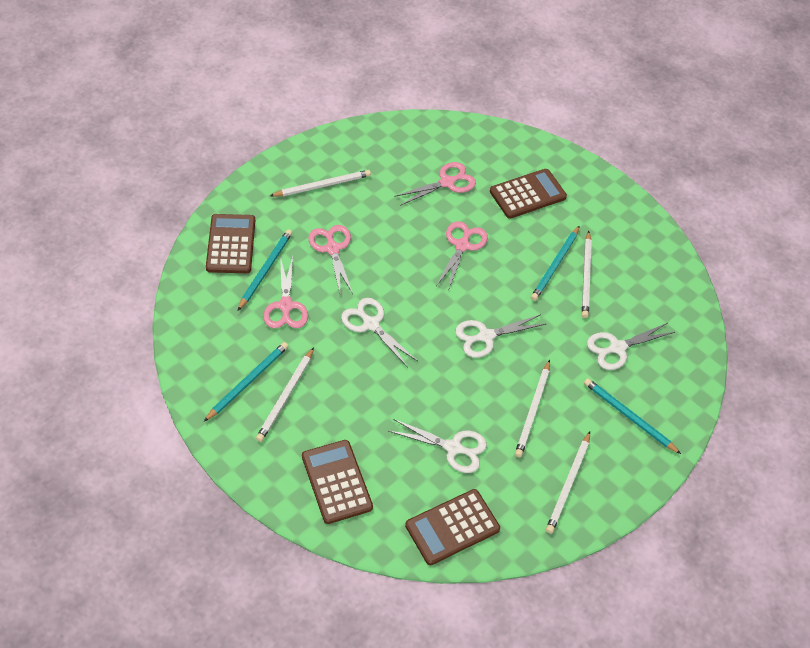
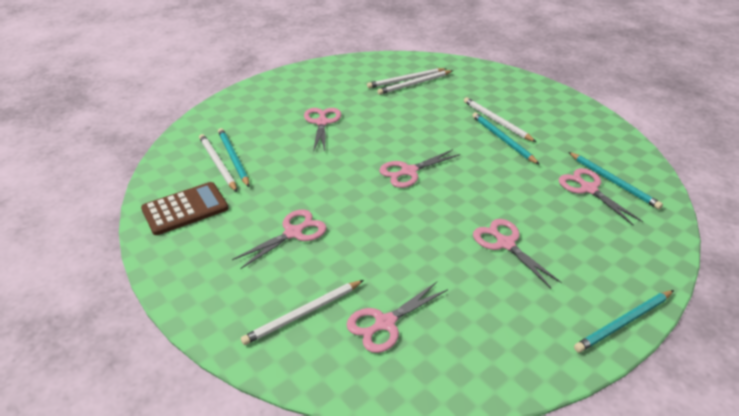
brown calculator: [206,214,255,273] [302,440,373,524] [405,489,500,565] [490,169,567,219] = 4 -> [141,182,229,235] = 1
pink scissors: [263,256,308,328] [308,225,353,294] [394,162,476,206] [436,221,488,290] = 4 -> [232,210,327,269] [304,108,341,152] [347,282,448,353] [379,149,460,188] [473,219,562,288] [559,168,643,225] = 6
white scissors: [341,298,417,368] [389,419,487,473] [455,314,546,358] [587,323,675,370] = 4 -> none = 0

